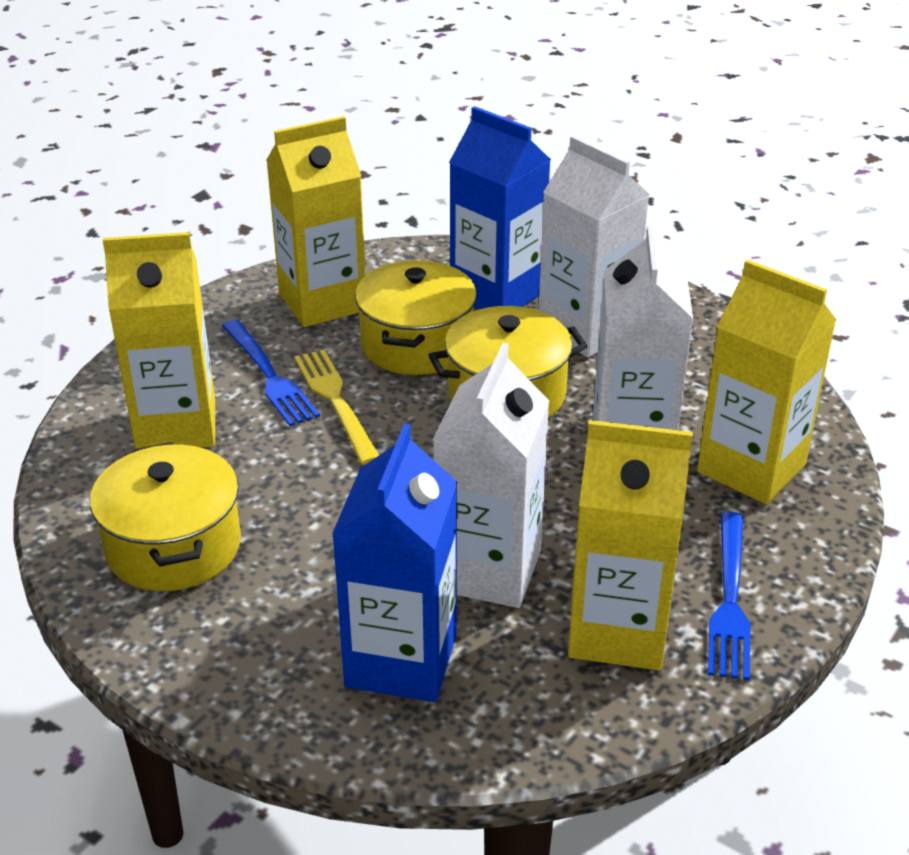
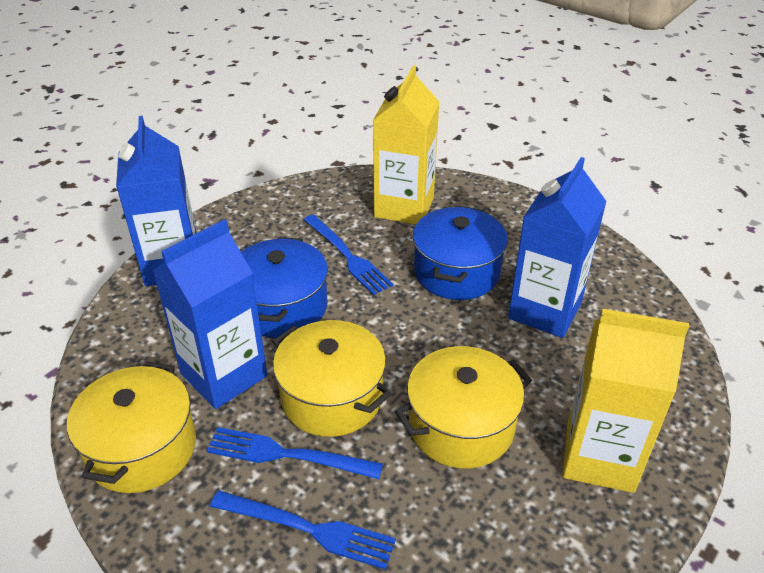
blue carton: [332,423,457,702] [449,106,551,310] = 2 -> [116,116,196,286] [153,219,268,409] [508,157,607,338] = 3
blue fork: [222,319,320,426] [708,512,750,680] = 2 -> [207,427,383,479] [210,490,396,570] [304,214,393,295] = 3
blue pot: none = 0 -> [241,237,328,338] [413,206,508,300] = 2
white carton: [432,343,549,608] [539,135,650,357] [593,225,693,430] = 3 -> none = 0
yellow carton: [103,232,215,449] [266,116,365,327] [568,420,693,670] [697,259,836,504] = 4 -> [373,65,439,225] [563,309,689,493] = 2
yellow fork: [294,350,379,465] = 1 -> none = 0

